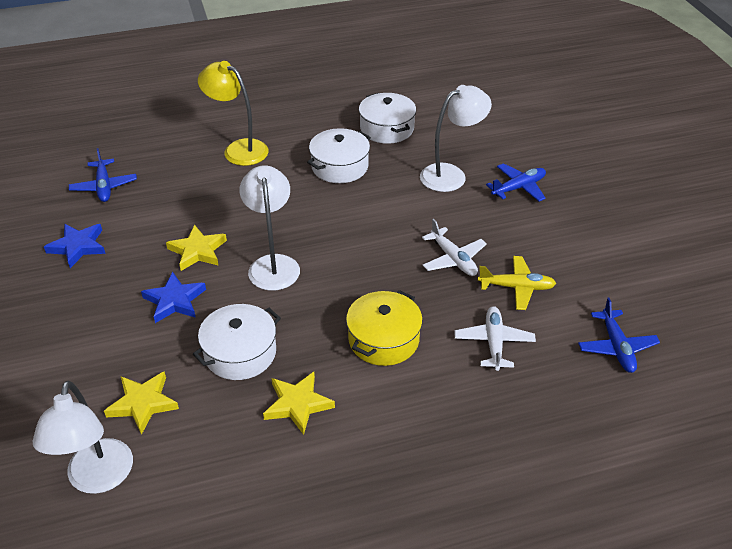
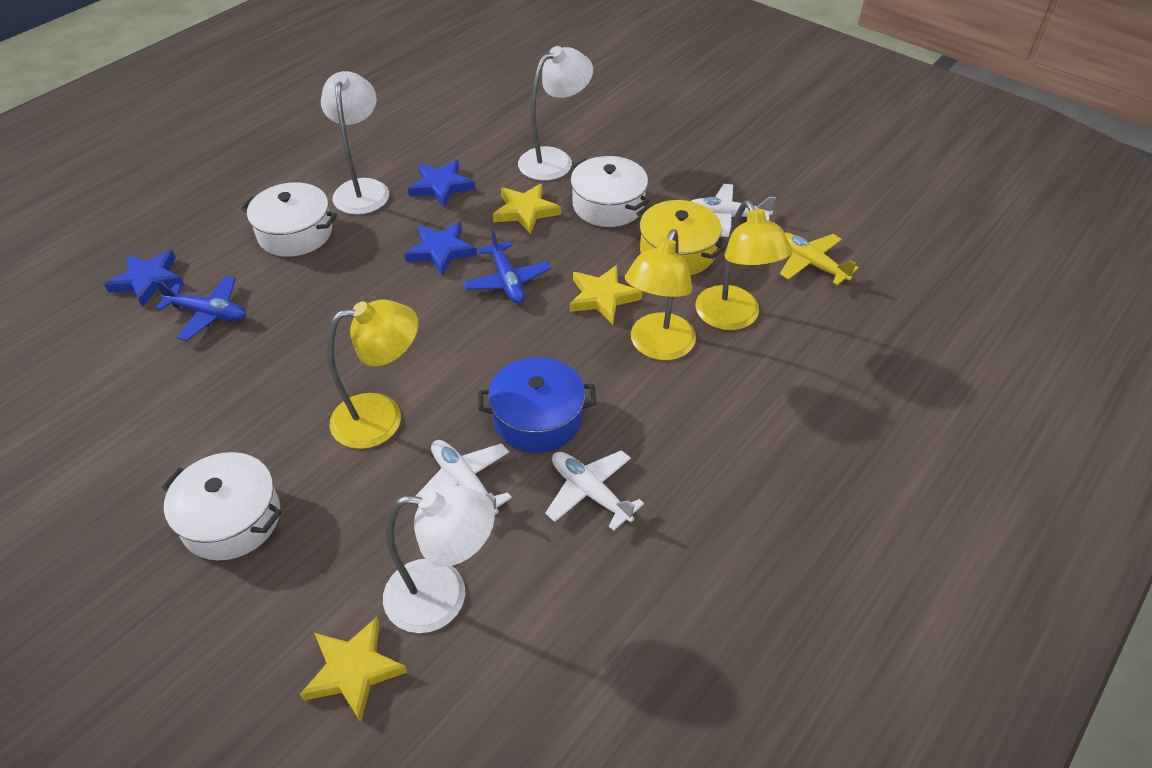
blue plane: [69,148,137,202] [486,163,546,201] [578,298,660,373] = 3 -> [155,276,246,341] [463,229,551,304] = 2
blue pot: none = 0 -> [478,357,596,453] = 1
blue star: [44,224,106,268] [141,272,206,323] = 2 -> [104,250,184,307] [404,222,477,276] [408,160,475,208] = 3
white plane: [422,219,487,276] [455,306,536,371] = 2 -> [416,440,512,515] [545,450,644,531] [691,184,776,237] = 3
yellow lamp: [198,61,269,166] = 1 -> [327,299,418,449] [625,229,696,360] [695,200,792,330] = 3

